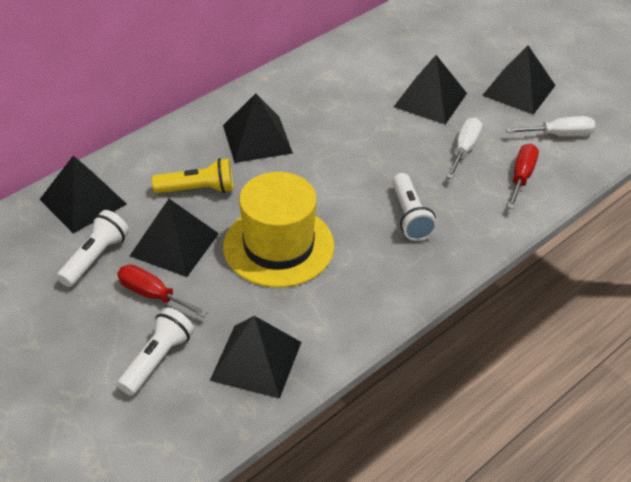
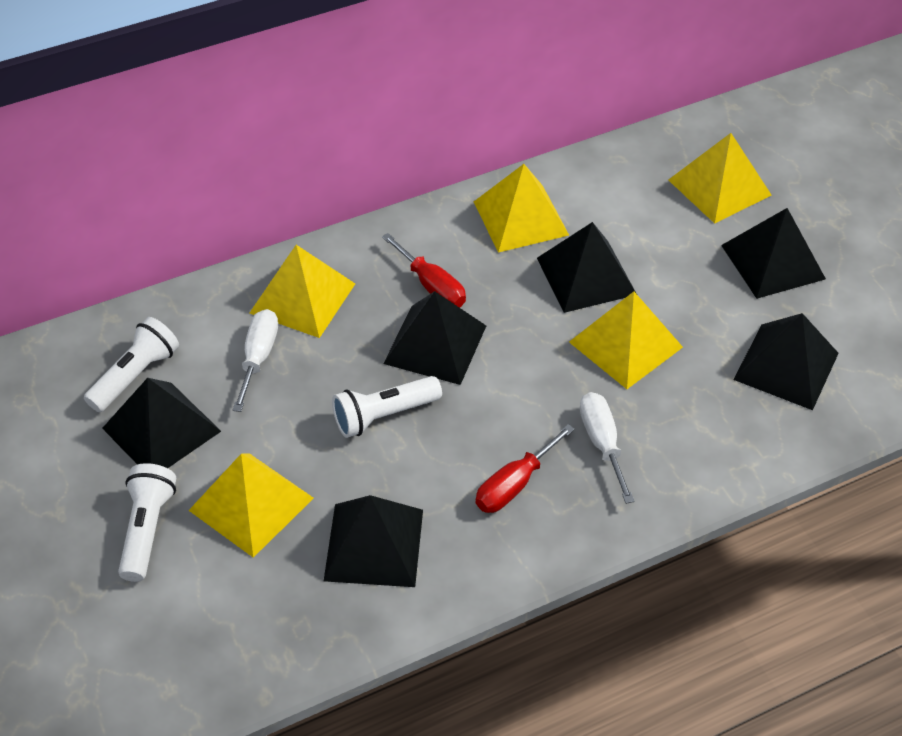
yellow flashlight: [152,158,233,193] = 1 -> none = 0
yellow hat: [223,172,334,288] = 1 -> none = 0
yellow pyramid: none = 0 -> [189,453,313,558] [250,245,355,338] [474,164,569,253] [569,292,683,389] [668,133,772,224] = 5

